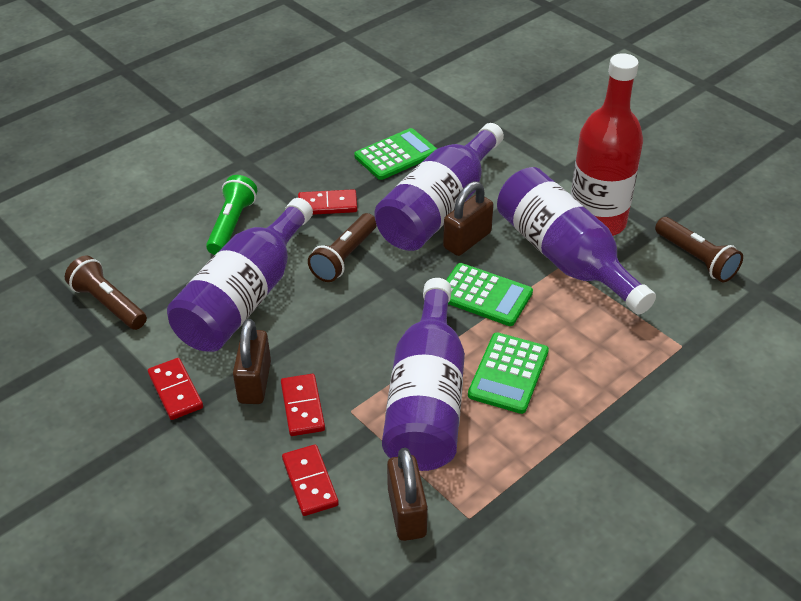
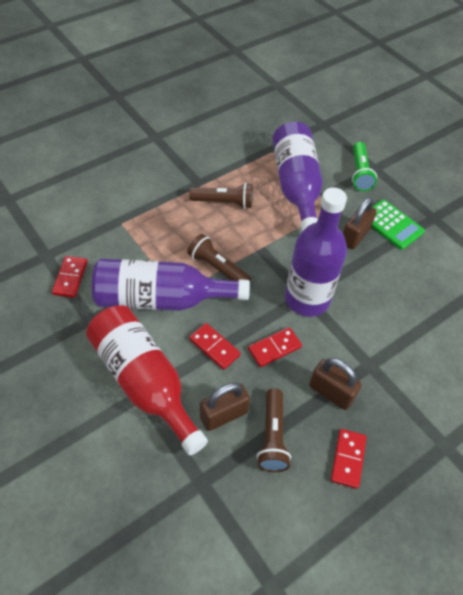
green calculator: [354,128,437,180] [446,263,533,326] [468,332,549,414] = 3 -> [372,200,425,250] = 1
purple bottle: [167,198,313,352] [374,123,504,251] [382,278,465,471] [497,167,656,315] = 4 -> [92,259,250,311] [272,122,323,231] [285,187,347,317] = 3

